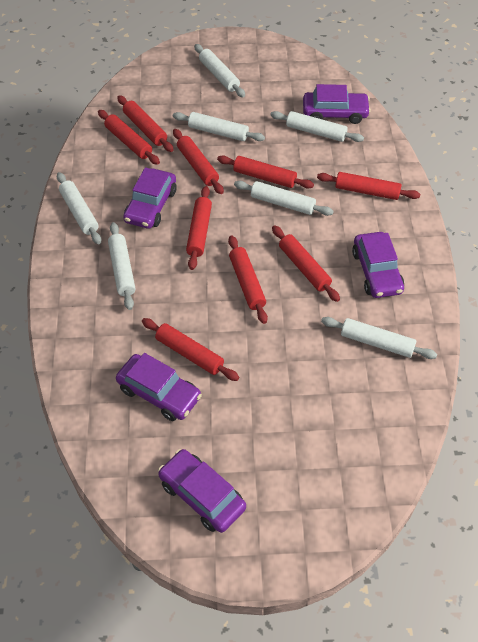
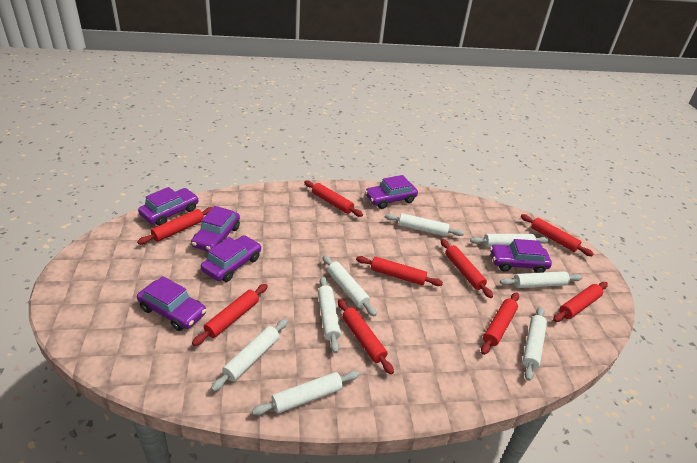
purple car: [116,353,202,421] [123,167,177,229] [158,449,246,533] [303,84,371,124] [352,232,404,298] = 5 -> [137,276,206,331] [138,187,199,226] [191,206,240,251] [201,235,261,282] [365,175,418,209] [490,239,552,273] = 6
white rolling pin: [57,172,101,244] [108,222,136,310] [173,112,265,141] [194,44,245,97] [234,181,334,216] [270,111,364,142] [321,317,437,359] = 7 -> [211,319,288,392] [252,371,359,415] [318,276,341,353] [323,255,377,317] [385,213,464,236] [470,234,549,247] [500,271,582,288] [523,307,547,381] = 8

